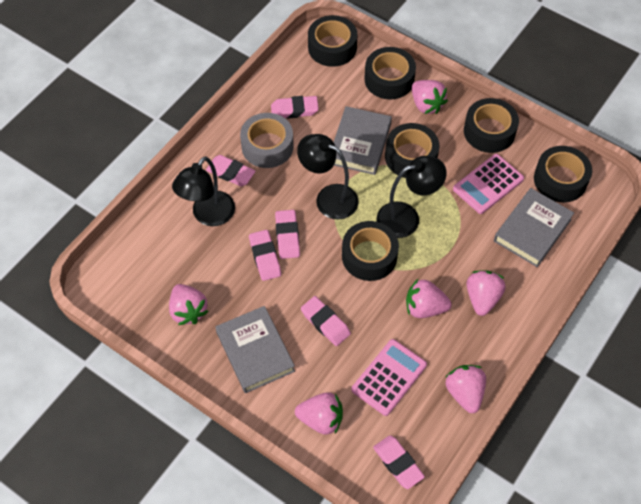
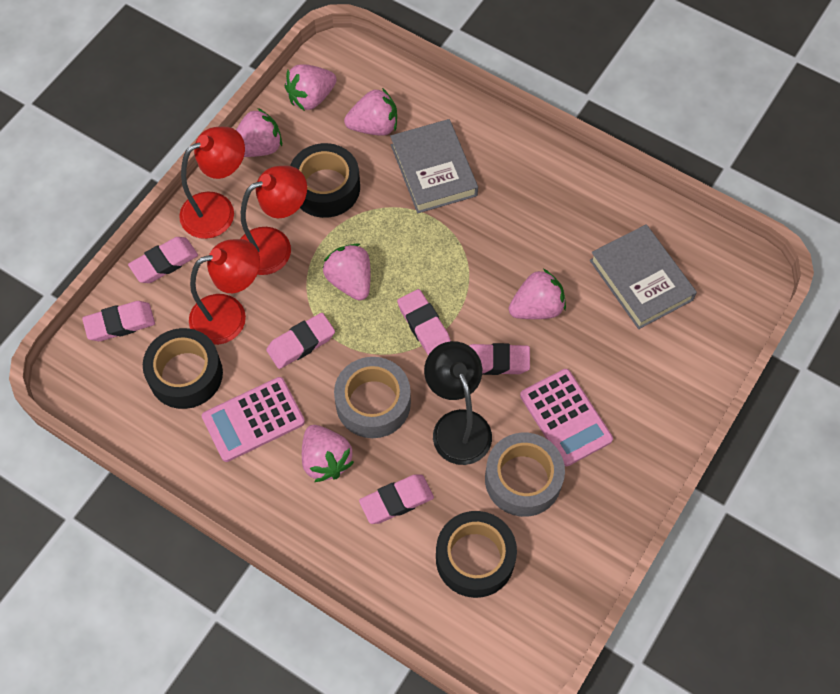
black lamp: [172,156,235,226] [297,134,359,220] [377,156,447,238] = 3 -> [424,341,492,465] = 1
black tape: [308,15,357,67] [342,221,399,281] [364,47,416,99] [385,123,439,178] [464,98,519,153] [534,146,592,202] = 6 -> [143,328,223,409] [290,143,360,218] [436,511,517,598] = 3
grey book: [215,306,295,393] [334,106,392,175] [494,188,574,267] = 3 -> [390,119,478,213] [590,224,697,329] = 2
grey tape: [240,113,294,168] = 1 -> [334,357,411,438] [485,433,565,517] = 2
red lamp: none = 0 -> [179,127,245,239] [189,239,260,345] [240,166,307,275] = 3

